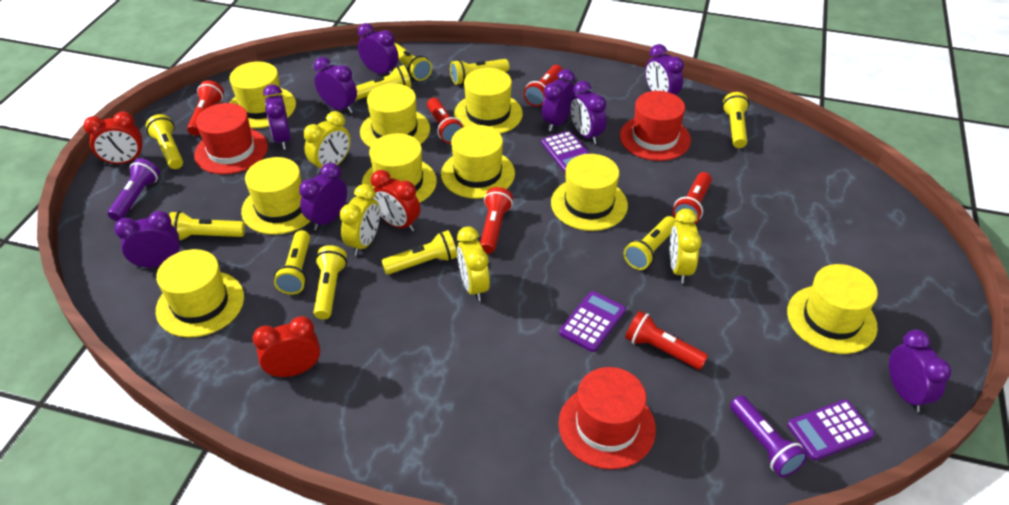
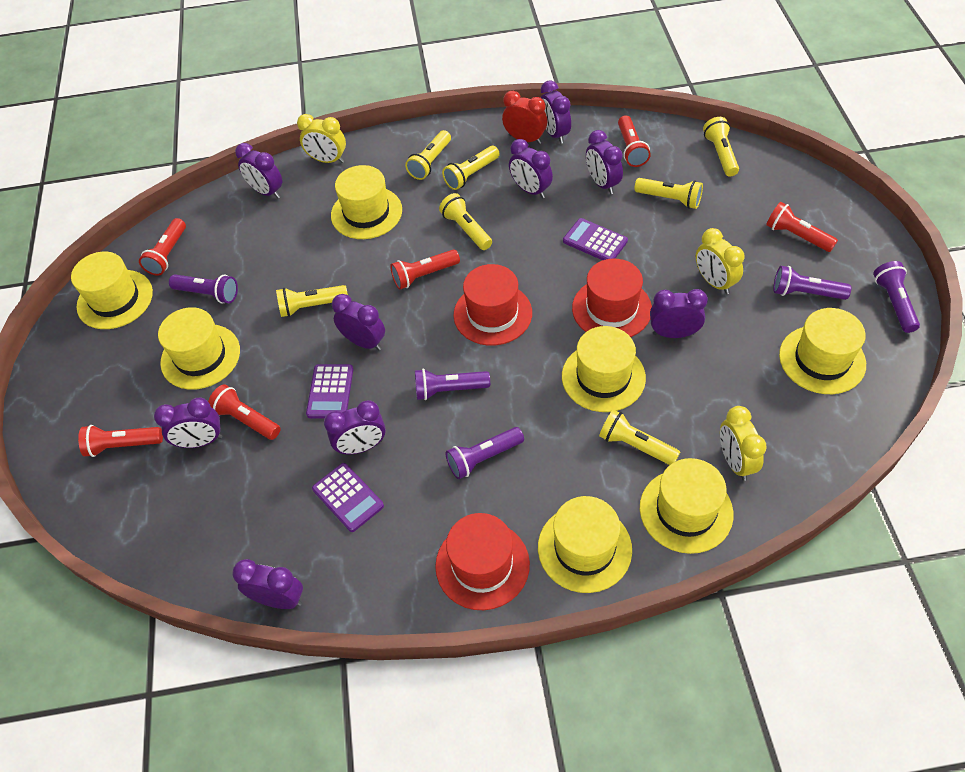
purple flashlight: [108,158,160,221] [730,396,808,477] = 2 -> [169,275,238,304] [415,369,490,400] [445,427,524,479] [773,266,851,300] [874,261,920,333] = 5
red clock: [83,111,144,165] [253,316,320,378] [371,170,420,231] = 3 -> [502,91,547,144] = 1
yellow clock: [303,111,351,174] [340,184,380,256] [457,226,490,301] [670,209,702,283] = 4 -> [297,114,346,163] [696,228,745,294] [720,406,767,481] = 3
yellow flashlight: [146,114,183,169] [169,211,245,241] [274,230,310,295] [314,245,347,319] [355,65,411,101] [382,230,457,275] [394,43,432,81] [450,59,509,85] [624,216,677,270] [722,92,749,148] = 10 -> [276,285,348,317] [405,130,451,180] [439,193,492,250] [442,146,500,190] [599,409,680,465] [634,178,703,209] [703,117,739,177] = 7
yellow hat: [156,249,244,338] [229,61,296,128] [241,157,310,235] [360,83,430,147] [362,133,437,203] [441,125,515,199] [454,68,523,134] [551,154,628,231] [787,264,878,354] = 9 -> [71,251,153,329] [158,307,240,390] [331,165,402,239] [538,496,632,593] [562,326,646,412] [640,458,733,554] [779,308,866,394] = 7

